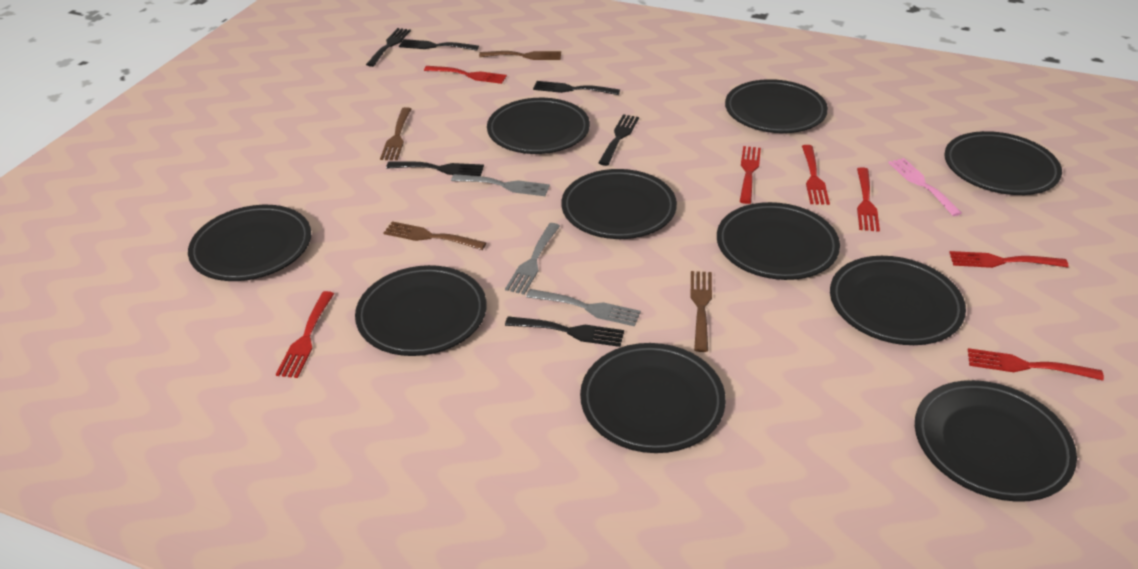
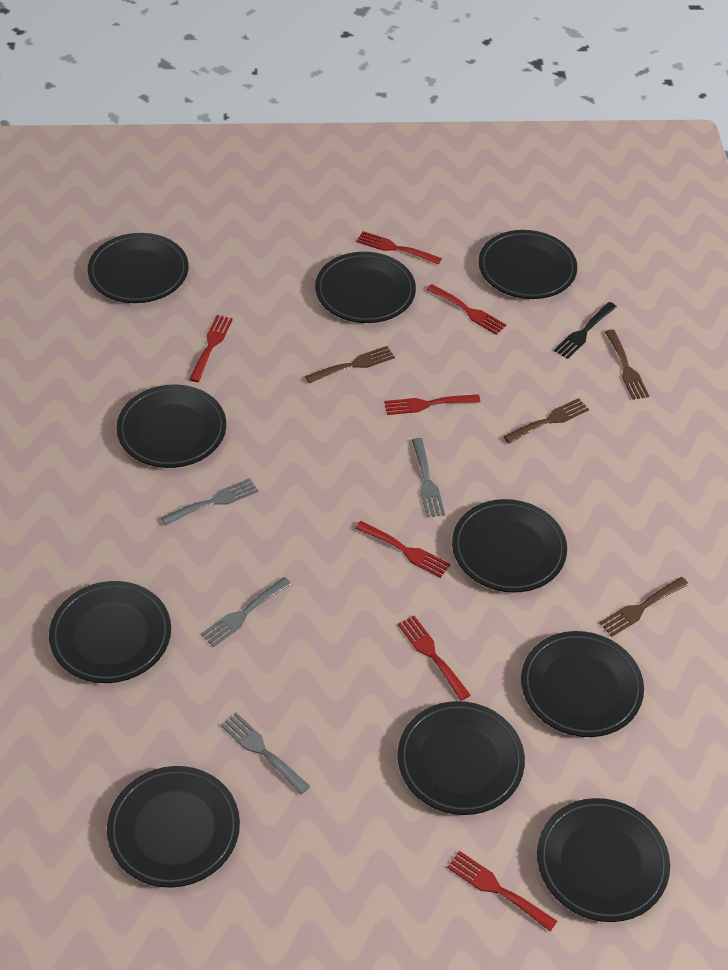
black fork: [366,28,411,67] [386,162,484,176] [399,39,479,51] [505,316,624,347] [533,81,620,95] [599,114,639,166] = 6 -> [554,302,617,359] = 1
grey fork: [451,174,550,196] [505,223,560,295] [526,289,641,326] = 3 -> [161,478,258,526] [201,577,292,647] [221,712,310,794] [412,438,445,518] = 4
pink fork: [888,158,962,216] = 1 -> none = 0

